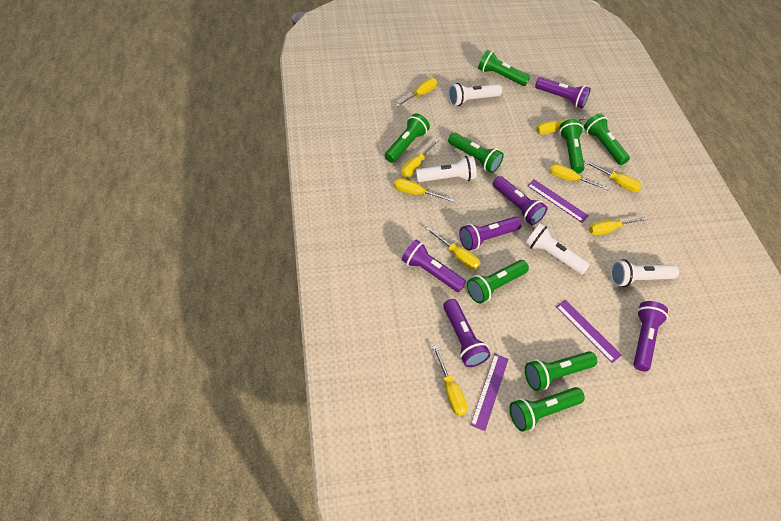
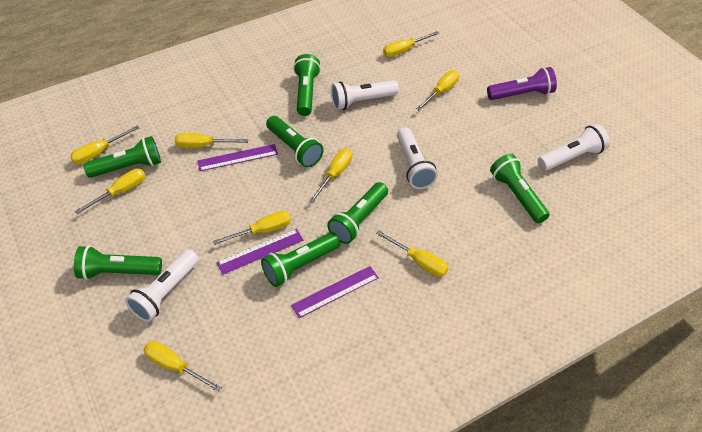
green flashlight: [385,113,430,163] [448,133,504,173] [467,260,529,304] [478,50,530,86] [509,387,585,432] [525,351,597,391] [559,119,585,174] [584,113,630,165] = 8 -> [74,245,162,280] [83,136,161,178] [261,232,340,287] [266,116,324,167] [293,54,321,116] [327,182,388,244] [490,154,550,223] = 7
purple flashlight: [402,240,466,292] [443,299,491,367] [459,217,522,251] [493,176,548,225] [535,77,591,108] [633,301,668,371] = 6 -> [487,67,557,100] = 1

